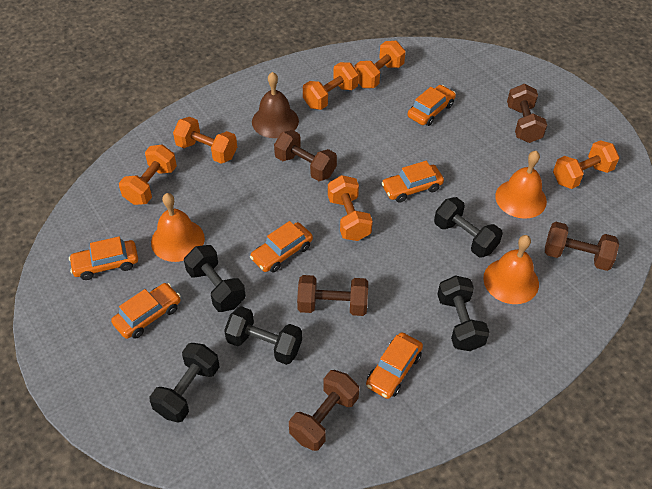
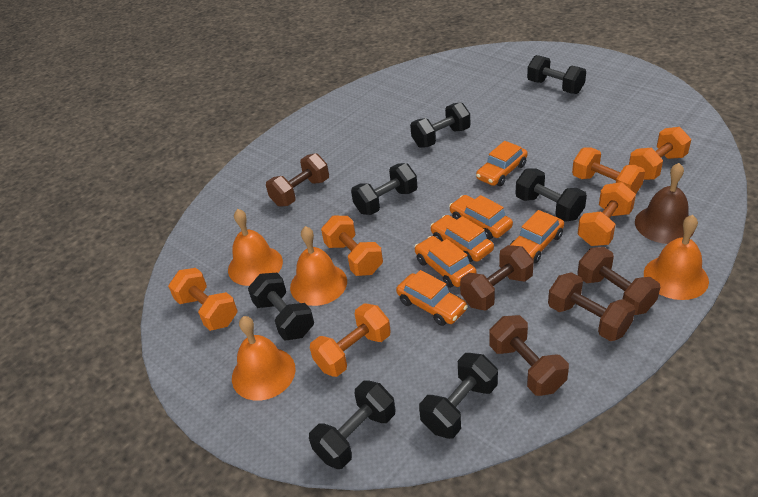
black dumbbell: [149,343,219,423] [184,245,246,312] [224,306,302,365] [434,197,503,258] [437,275,490,351] = 5 -> [248,273,314,340] [309,380,395,469] [351,163,417,215] [410,102,470,148] [419,353,498,439] [516,168,587,222] [527,55,586,94] = 7
orange bell: [151,193,205,262] [483,235,539,304] [495,151,547,219] = 3 -> [228,209,283,286] [232,316,296,401] [290,226,347,306] [644,215,709,300] = 4

